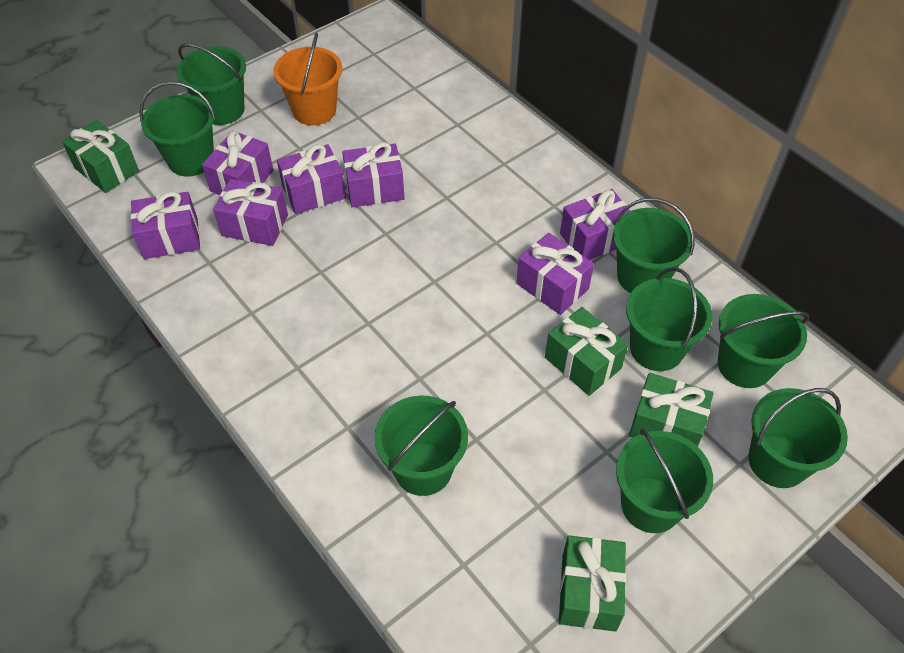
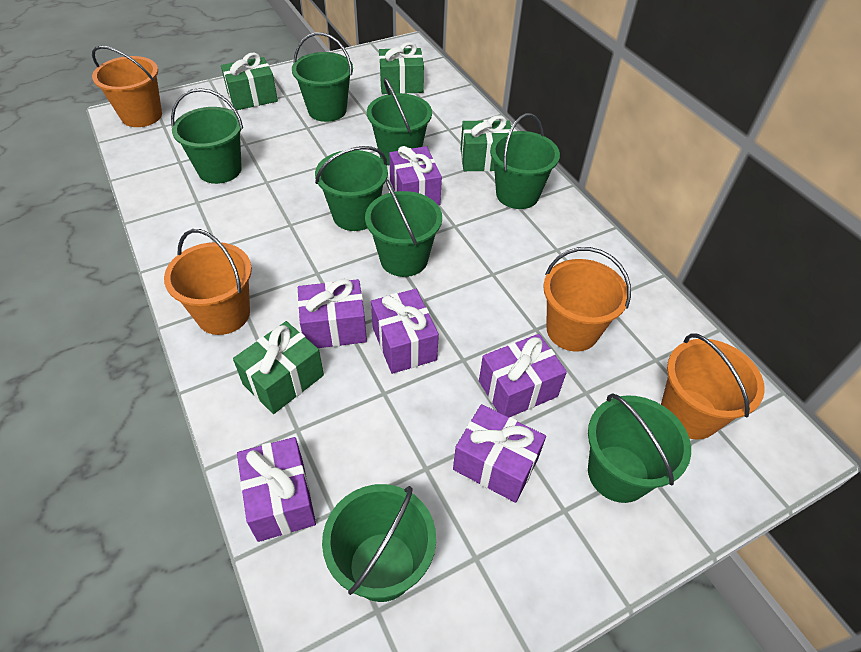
orange bucket: [273,33,342,125] = 1 -> [92,46,162,127] [164,229,252,335] [543,247,631,352] [661,333,765,439] = 4
purple gift: [131,191,200,259] [202,131,274,195] [213,179,288,246] [277,144,346,214] [342,142,405,207] [516,233,594,315] [560,189,630,260] = 7 -> [237,437,316,542] [298,279,367,348] [371,289,439,374] [389,146,442,205] [453,404,546,503] [479,334,567,417] = 6

